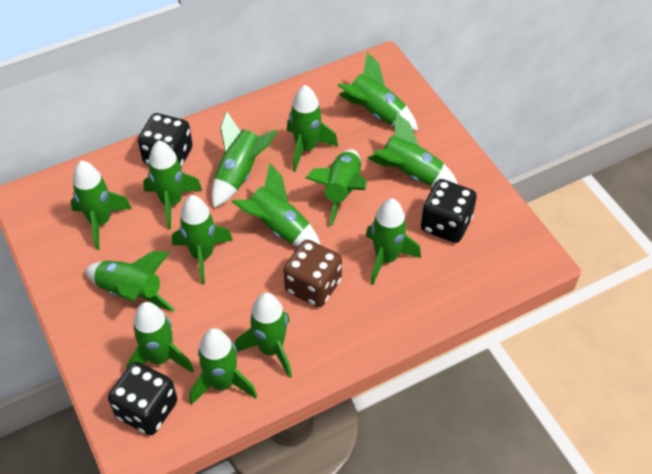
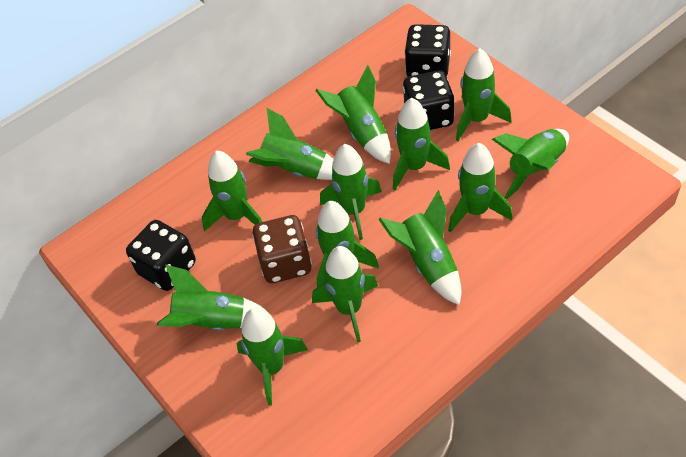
green rocket: [71,161,132,250] [85,251,175,312] [126,302,194,373] [143,141,202,229] [172,195,233,285] [189,328,257,405] [212,111,277,208] [232,163,320,247] [235,293,292,378] [287,85,338,171] [306,149,367,226] [337,52,418,130] [366,198,421,285] [367,112,458,186] = 14 -> [157,264,271,331] [202,150,262,231] [237,308,308,405] [246,107,334,180] [312,246,378,343] [315,65,391,164] [316,201,379,287] [320,144,382,240] [378,191,461,305] [393,98,450,190] [448,143,512,233] [456,48,511,141] [492,129,569,199] = 13

